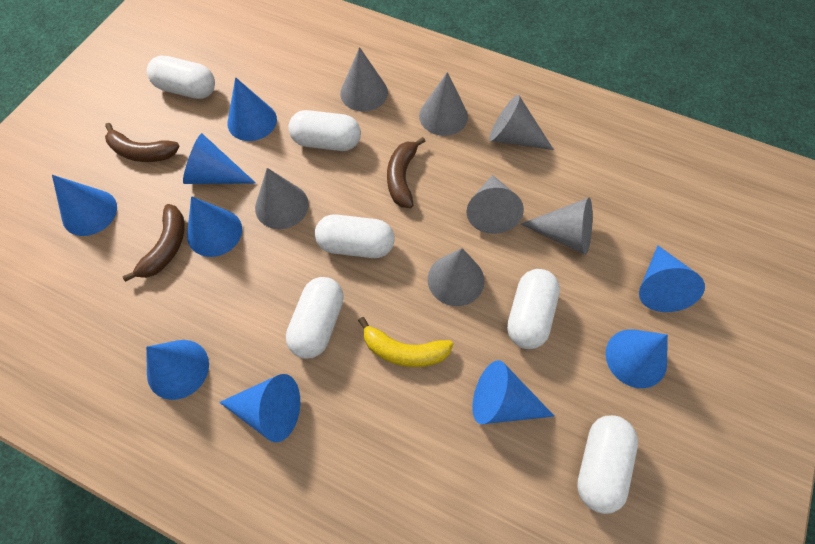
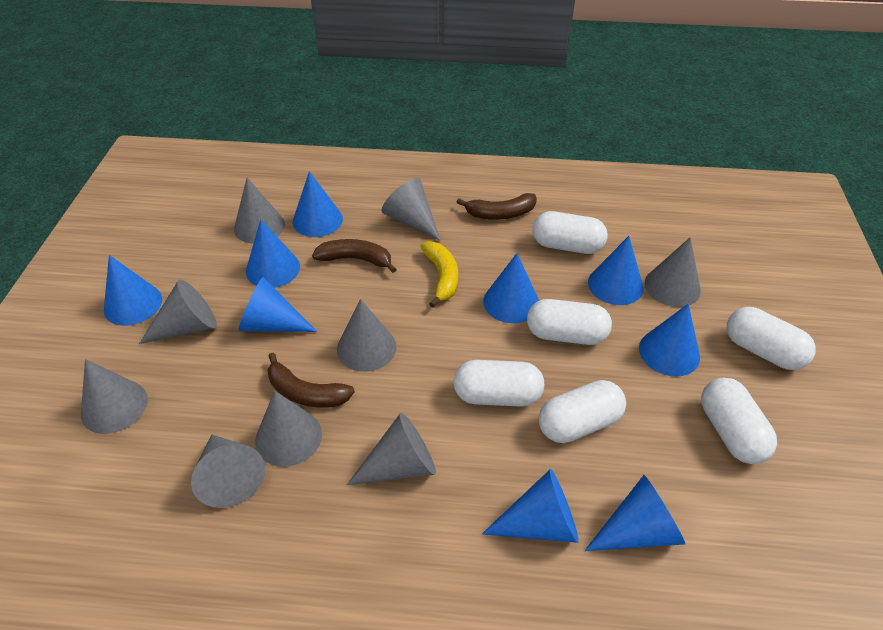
grey cone: [255,168,309,229] [340,47,388,112] [419,72,468,136] [428,248,485,306] [467,175,524,234] [489,95,554,150] [521,198,593,255] = 7 -> [81,359,148,434] [139,280,217,344] [191,435,265,508] [234,178,285,244] [255,391,322,467] [337,299,396,372] [347,413,436,485] [382,178,440,241] [645,237,701,307] = 9

